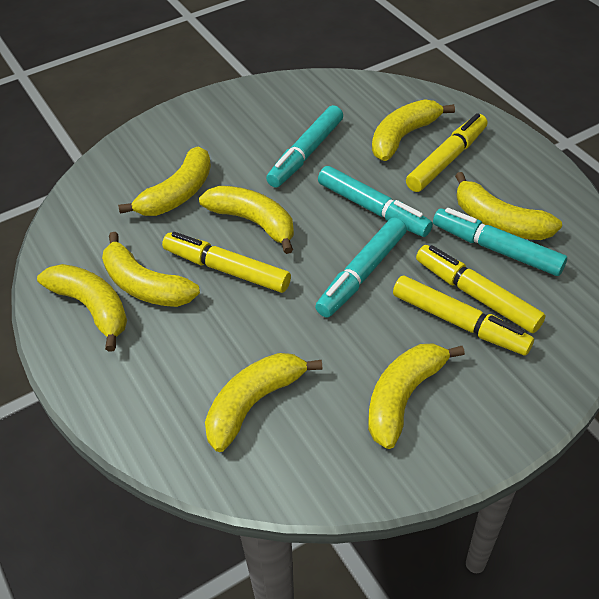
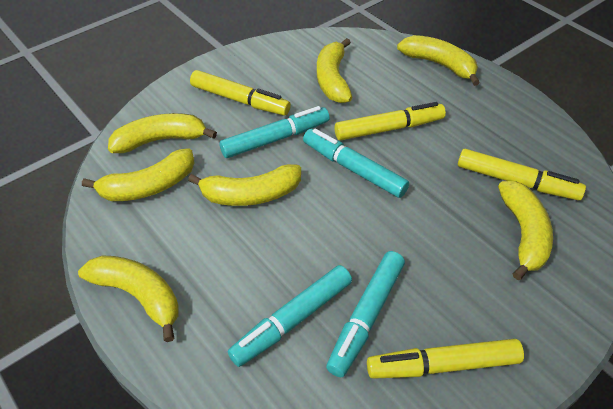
yellow banana: [37,264,127,352] [102,232,200,307] [118,147,211,216] [199,186,294,254] [205,353,323,452] [368,344,465,449] [372,99,455,161] [455,172,562,240] = 8 -> [78,255,179,342] [82,149,195,201] [108,113,217,153] [188,164,301,206] [317,38,352,103] [397,35,480,86] [498,181,553,280] = 7

